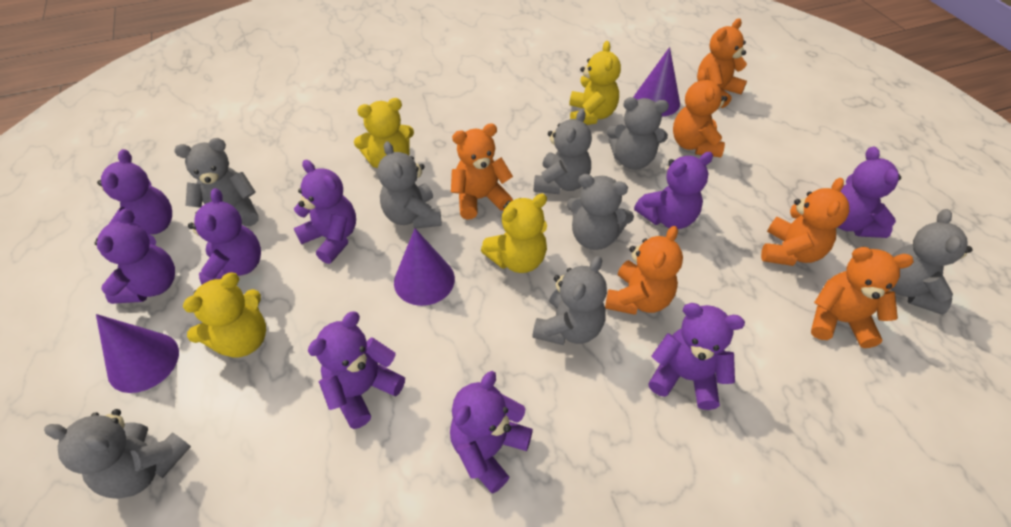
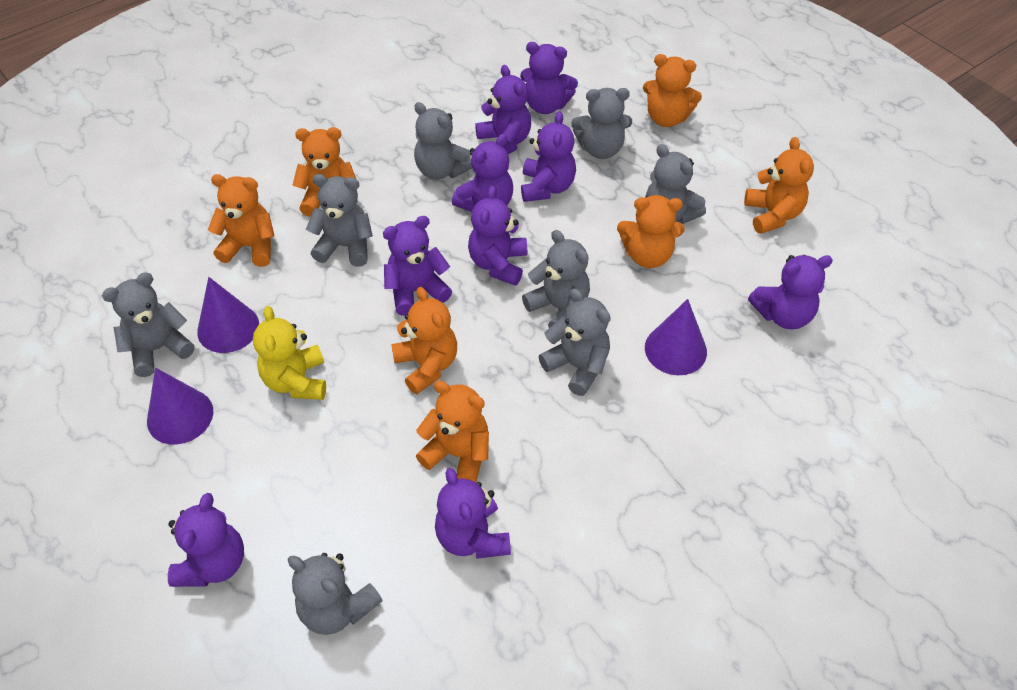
orange teddy bear: [451,123,513,220] [605,226,683,315] [673,69,727,157] [697,18,747,108] [761,178,849,266] [811,247,914,348] = 6 -> [208,174,274,267] [292,127,357,217] [391,287,457,395] [416,381,489,482] [617,195,685,268] [643,54,702,127] [744,137,814,234] = 7
yellow teddy bear: [183,273,266,358] [354,98,414,168] [481,194,547,273] [569,41,621,125] = 4 -> [253,306,326,400] = 1

